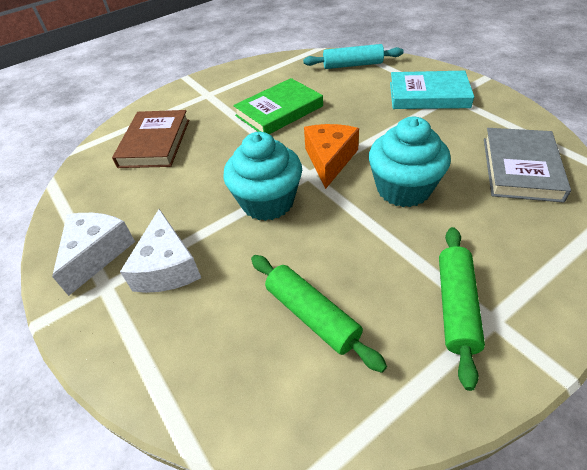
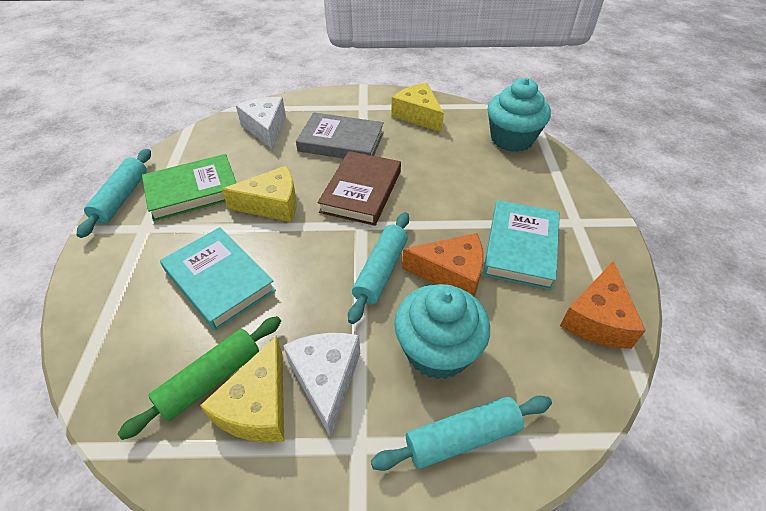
green rolling pin: [251,255,387,373] [439,227,485,391] = 2 -> [117,316,281,440] = 1
orange cheese: [304,124,359,189] = 1 -> [402,233,483,296] [560,261,646,349] = 2
turquoise book: [390,71,474,109] = 1 -> [160,227,276,331] [483,200,560,290] = 2
turquoise rolling pin: [303,44,404,69] = 1 -> [77,149,151,238] [348,212,409,324] [371,396,552,471] = 3
yellow cheese: none = 0 -> [200,336,284,443] [222,165,297,222] [391,83,444,132] = 3

